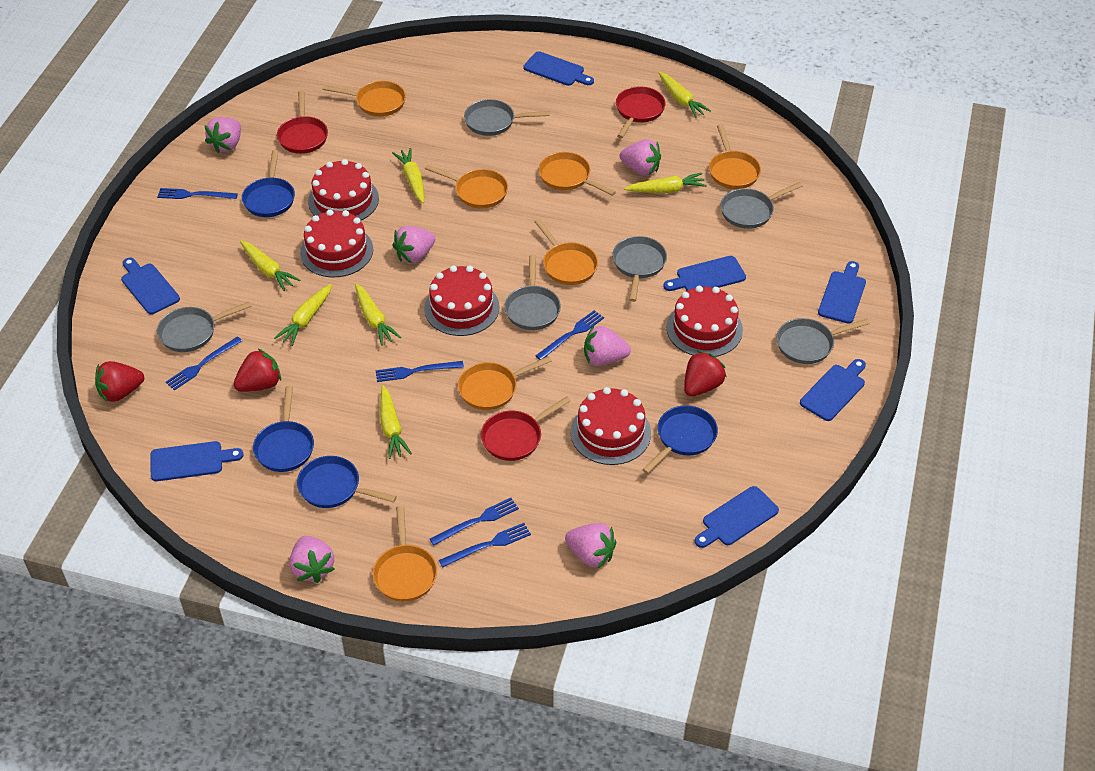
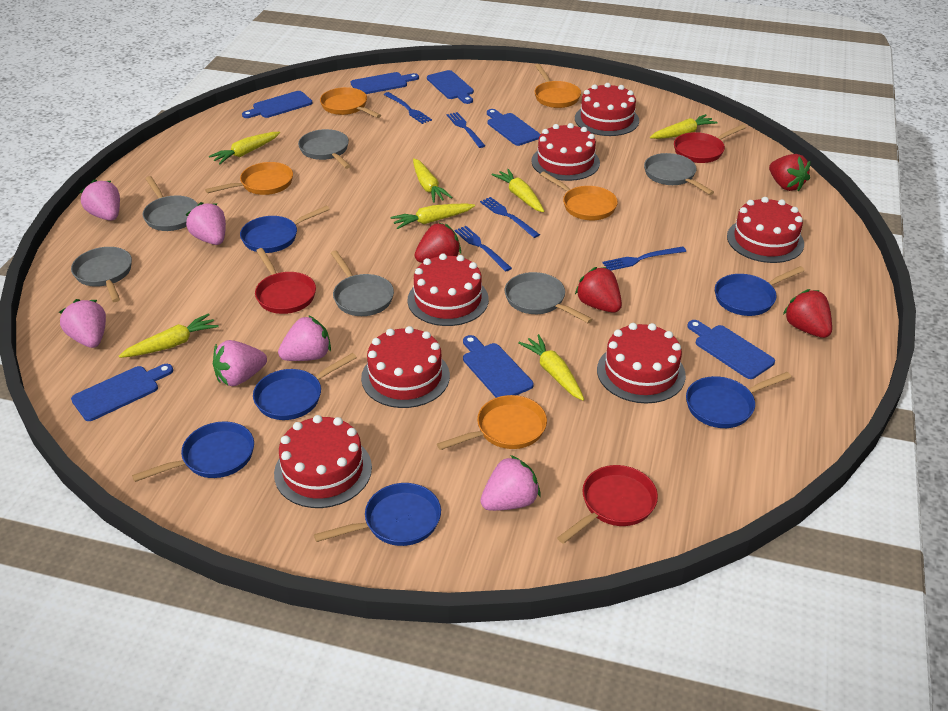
blue fork: [157,188,238,199] [166,336,242,391] [376,361,464,382] [430,498,519,545] [439,523,531,568] [536,310,604,360] = 6 -> [384,92,432,124] [447,112,485,148] [454,226,512,272] [480,197,540,238] [602,246,686,270] = 5
blue pan: [242,150,295,217] [253,386,314,472] [297,456,397,508] [642,405,718,474] = 4 -> [132,421,254,482] [240,205,330,253] [253,353,357,420] [314,483,441,546] [686,372,791,428] [715,266,805,316] = 6
orange pan: [322,81,406,117] [373,506,437,602] [425,164,508,208] [458,356,552,410] [534,219,598,285] [539,152,616,196] [709,124,761,189] = 7 -> [205,162,293,195] [320,87,381,118] [437,395,547,450] [534,64,581,108] [540,171,618,220] = 5
red cake: [300,210,373,277] [308,159,379,220] [424,266,499,336] [571,387,651,465] [667,286,743,357] = 5 -> [274,415,372,508] [361,326,450,408] [407,253,489,326] [531,123,600,181] [575,83,639,136] [597,323,686,403] [727,197,804,263] = 7
red strawberry: [95,361,144,402] [233,349,281,392] [684,351,726,397] = 3 -> [415,223,461,263] [575,267,622,313] [769,154,810,191] [783,289,832,338] = 4

